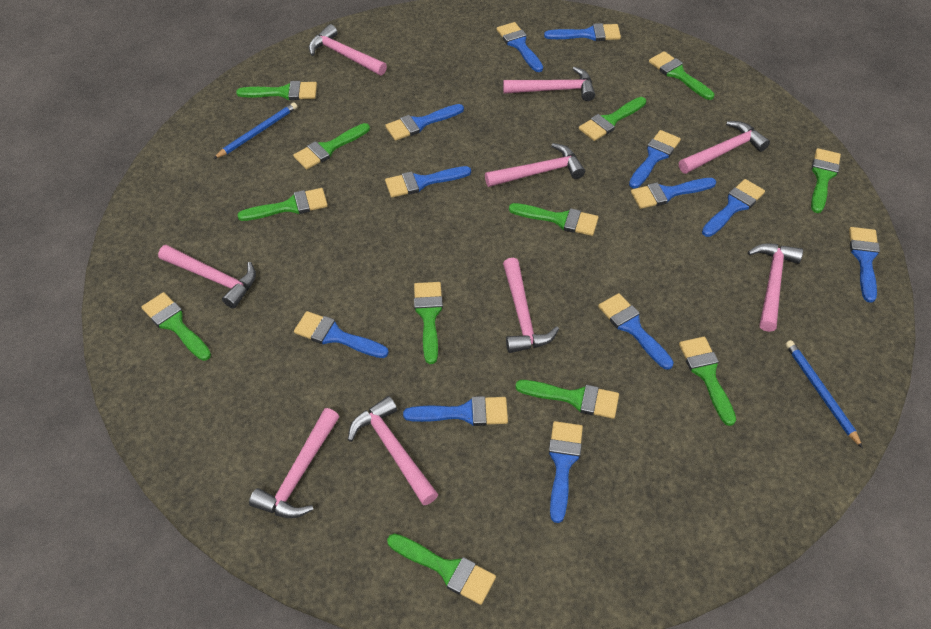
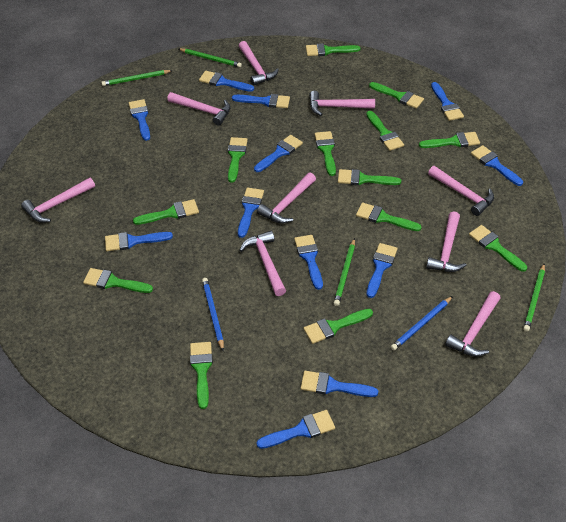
green brush: [141,292,211,361] [236,81,317,100] [237,188,328,221] [293,123,370,170] [387,534,496,605] [414,282,443,364] [509,203,599,236] [515,380,619,419] [579,97,646,141] [649,51,714,100] [679,337,736,426] [811,148,841,213] = 12 -> [83,268,153,293] [133,199,199,225] [190,342,213,409] [228,137,248,183] [304,309,373,344] [306,43,361,56] [315,131,336,176] [338,169,401,185] [356,202,422,231] [366,111,404,151] [369,82,424,109] [419,132,480,148] [469,225,527,272] = 13
green pencil: none = 0 -> [101,70,173,86] [179,48,242,67] [334,238,355,306] [523,264,545,332] = 4

